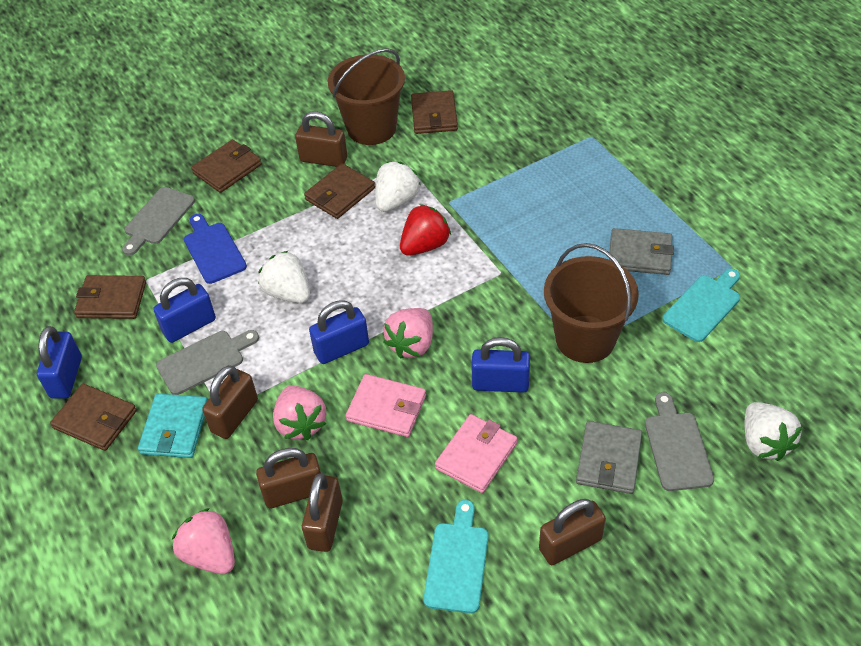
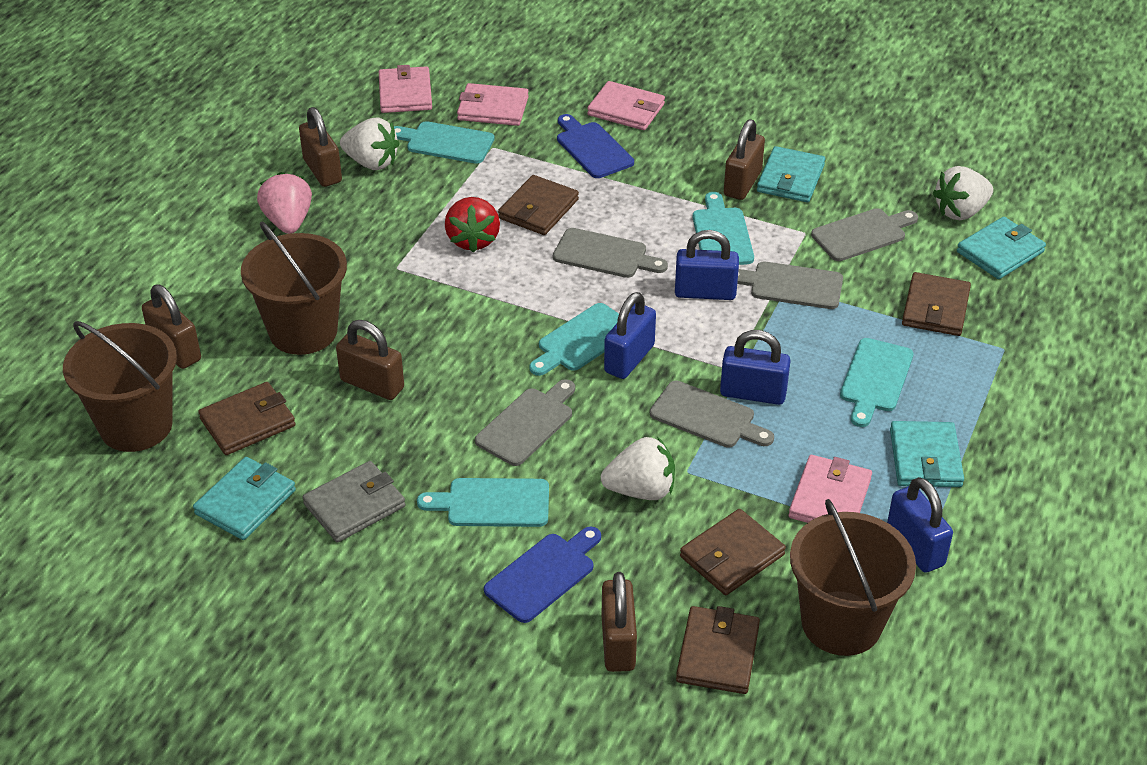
blue cutting board: [184,214,247,284] = 1 -> [484,526,601,623] [557,114,634,178] = 2
brown bucket: [328,48,405,145] [544,243,639,363] = 2 -> [63,321,177,452] [241,222,347,355] [790,499,916,656] = 3
grey cutting board: [122,187,195,255] [156,330,259,395] [645,392,714,491] = 3 -> [475,379,575,466] [553,228,668,278] [650,381,774,448] [737,262,843,309] [811,208,918,261] = 5
grey wallet: [576,421,642,494] [609,228,674,275] = 2 -> [302,461,405,542] = 1
pink strawberry: [172,508,235,574] [273,386,327,440] [383,308,433,358] = 3 -> [257,172,312,234] = 1
pink wallet: [346,374,426,437] [435,414,517,493] = 2 -> [379,65,432,113] [457,83,529,126] [587,81,665,130] [789,455,872,523] = 4
turquoise cutting board: [423,500,489,614] [662,269,740,342] = 2 -> [394,121,494,164] [417,478,549,527] [529,303,619,376] [693,192,754,265] [840,338,914,427] = 5
turquoise wallet: [138,394,207,458] = 1 -> [193,457,296,540] [757,146,825,202] [890,421,964,487] [957,217,1046,279] = 4

